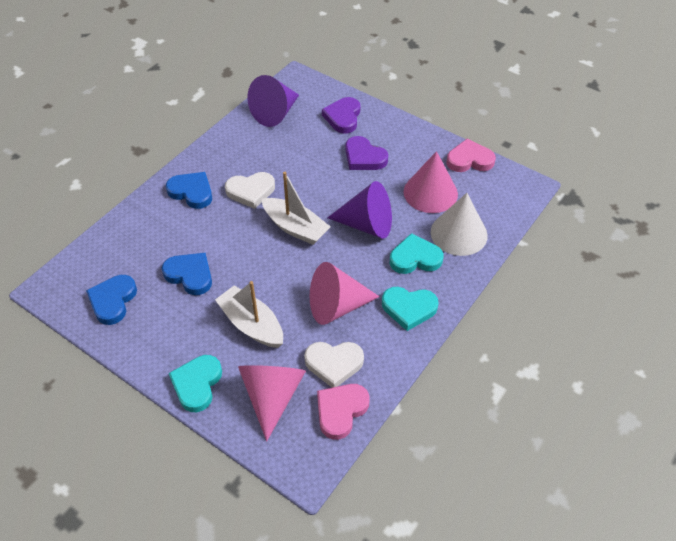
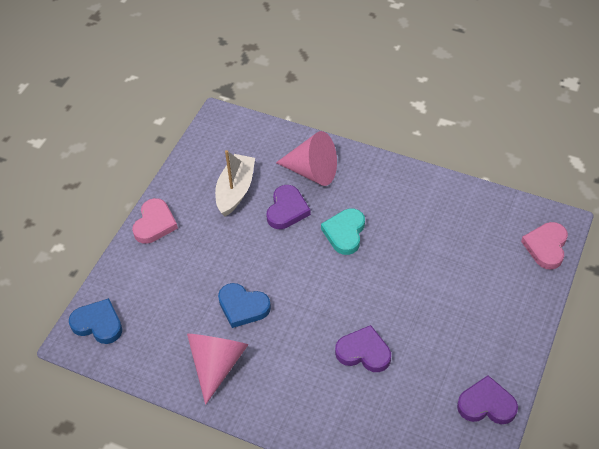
blue heart: [86,275,137,325] [162,253,212,295] [166,172,212,209] = 3 -> [69,298,122,344] [218,283,271,328] = 2
pink cone: [238,365,306,441] [310,262,380,325] [403,151,458,213] = 3 -> [187,334,248,405] [276,131,337,186] = 2
purple cone: [247,75,299,127] [327,181,392,239] = 2 -> none = 0
purple heart: [322,97,360,133] [345,136,388,170] = 2 -> [266,185,311,229] [335,325,391,372] [457,375,518,424] = 3
turquoise heart: [169,355,222,412] [382,287,439,331] [390,233,443,274] = 3 -> [321,208,365,255] = 1
white boat: [215,281,283,348] [262,172,331,245] = 2 -> [215,150,255,216] = 1
white cone: [431,193,488,256] = 1 -> none = 0
white heart: [225,172,275,209] [304,342,364,388] = 2 -> none = 0

